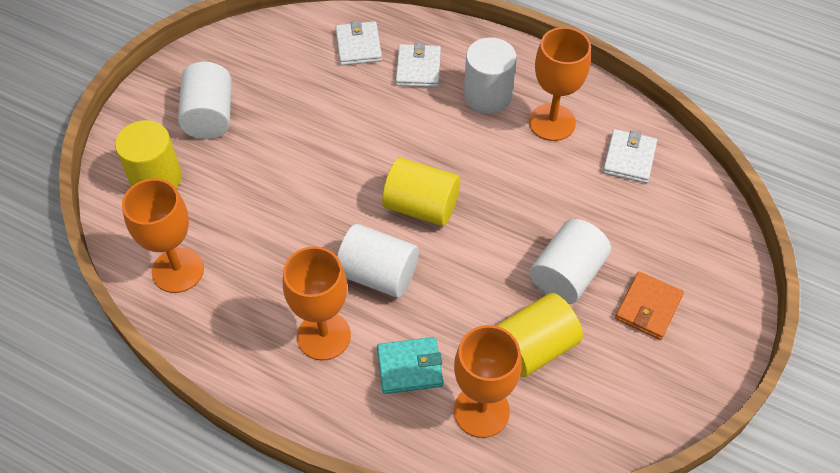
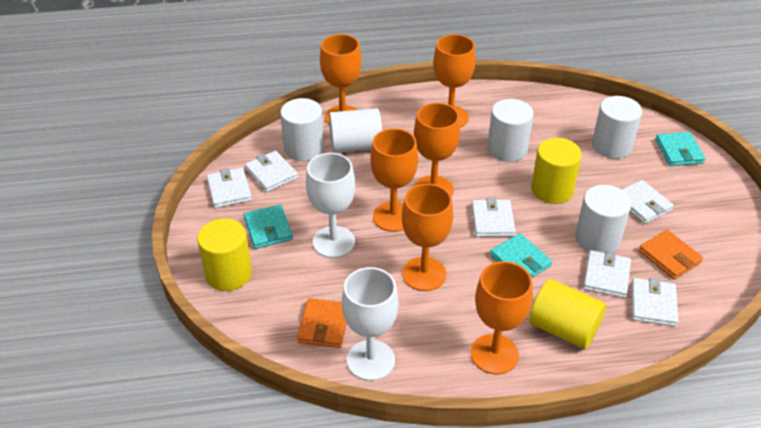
orange goblet: [122,179,204,293] [283,246,351,360] [454,325,522,438] [529,27,591,141] = 4 -> [320,34,362,125] [370,128,418,232] [402,183,453,291] [414,103,460,197] [433,34,476,128] [471,261,533,374] = 6
orange wallet: [615,272,684,340] = 1 -> [297,298,347,348] [639,230,703,279] = 2
turquoise wallet: [377,337,443,394] = 1 -> [244,205,293,249] [490,233,552,277] [655,132,706,166] = 3
white cylinder: [178,62,232,139] [337,224,419,298] [464,37,517,114] [530,219,611,304] = 4 -> [280,98,324,161] [329,108,382,153] [488,99,534,162] [575,185,631,253] [592,96,642,159] = 5
white goblet: none = 0 -> [306,153,355,258] [342,267,399,381] = 2
white wallet: [335,20,382,66] [396,42,441,88] [603,129,657,183] = 3 -> [207,168,252,208] [245,151,298,192] [471,197,516,237] [583,250,631,298] [621,180,674,224] [631,278,678,327] = 6

